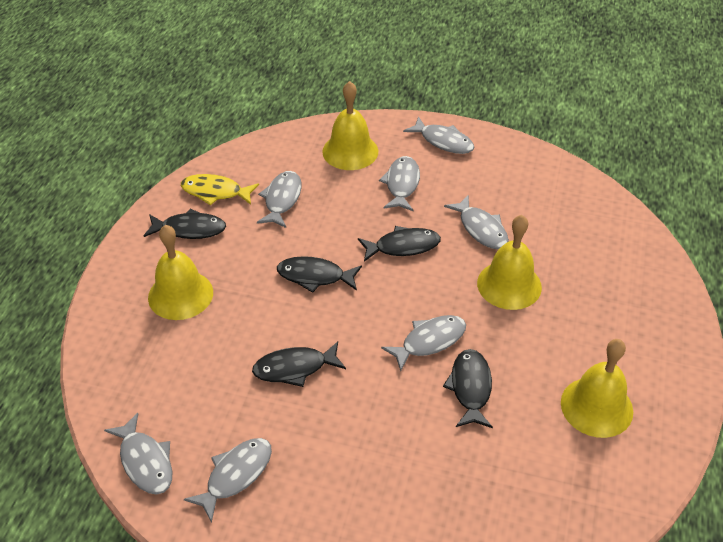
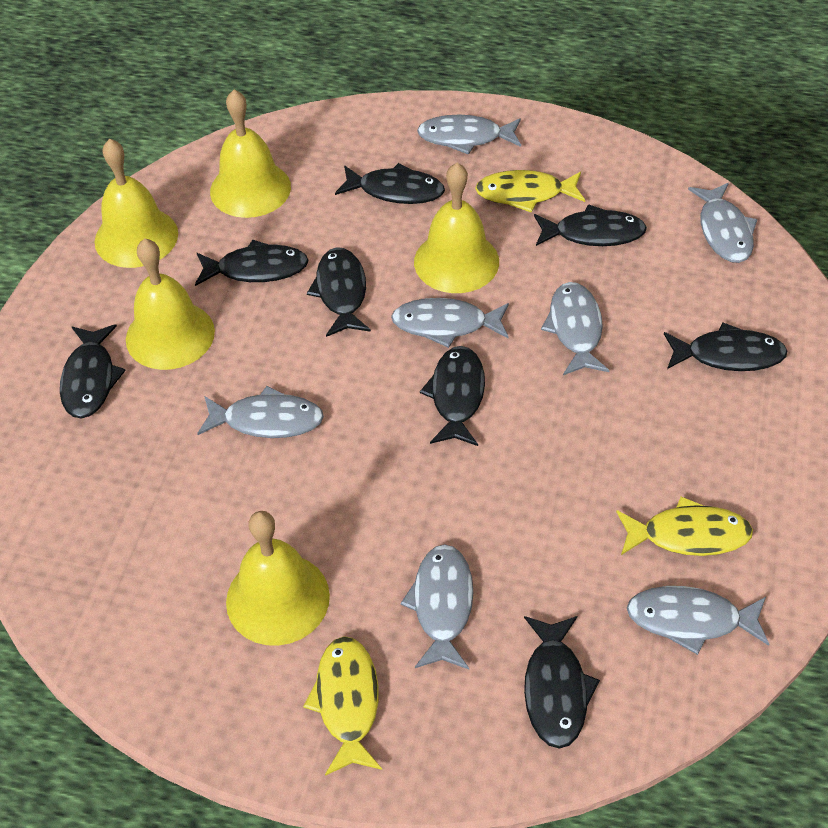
black fish: [144,209,226,239] [252,341,346,387] [277,256,362,293] [358,226,441,262] [443,349,493,428] = 5 -> [60,324,126,418] [195,239,309,286] [307,247,371,337] [335,163,445,204] [420,346,485,446] [524,616,600,749] [534,204,647,246] [664,322,787,371] = 8
yellow bell: [148,225,213,320] [322,81,378,170] [477,215,542,310] [561,339,633,438] = 4 -> [95,139,178,268] [126,238,215,370] [210,90,291,218] [226,511,330,646] [414,163,499,293] = 5
yellow fish: [181,174,259,205] = 1 -> [303,636,382,776] [475,170,585,213] [616,496,753,556] = 3

